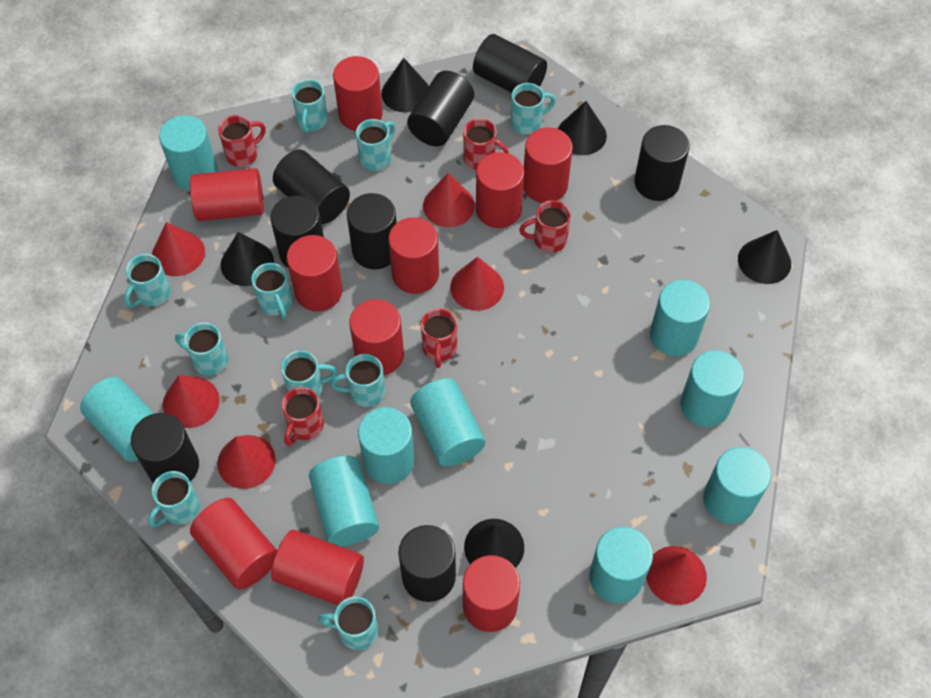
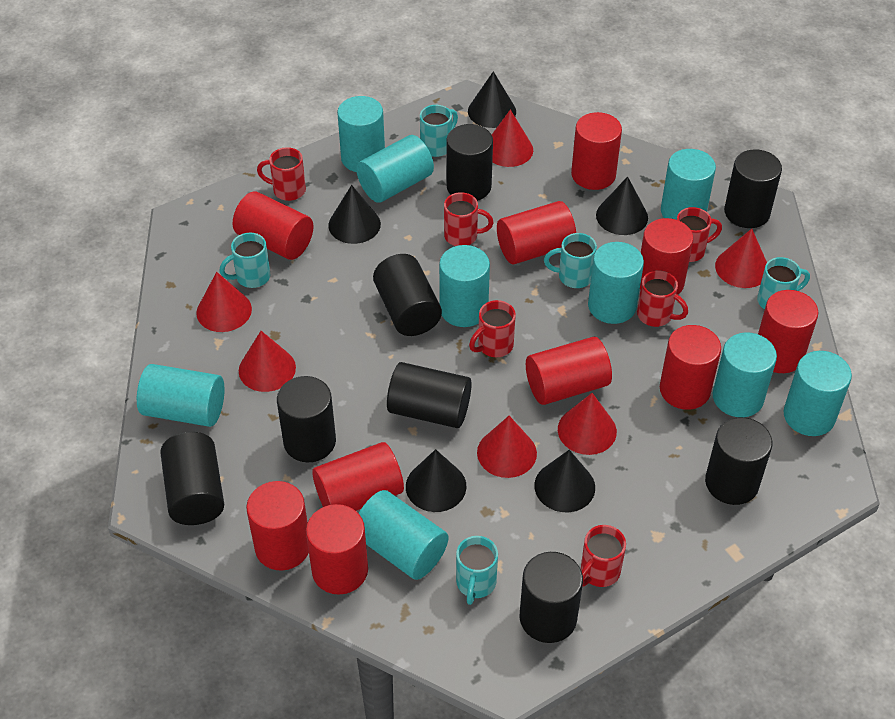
red mug: [218,115,266,167] [282,387,324,446] [421,309,457,368] [463,118,509,170] [519,200,571,253] = 5 -> [257,147,306,201] [444,192,494,246] [469,300,516,357] [581,525,626,587] [637,270,688,327] [677,207,722,262] = 6
turquoise mug: [124,254,171,307] [148,471,200,527] [175,322,228,376] [251,263,292,319] [281,350,337,397] [291,79,328,133] [318,597,378,650] [331,354,385,407] [356,119,395,171] [510,83,556,134] = 10 -> [219,232,270,288] [420,105,458,157] [456,536,498,605] [544,233,597,288] [757,257,810,310] = 5

